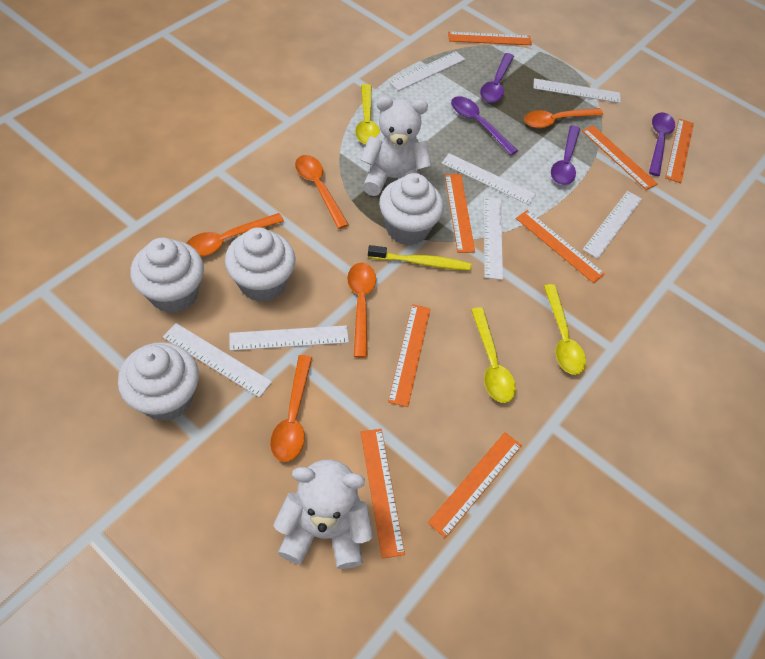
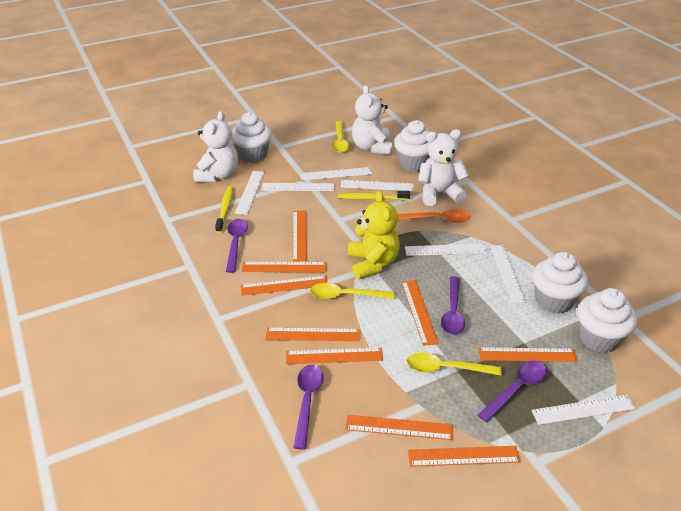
orange ruler: [361,429,405,559] [388,304,430,407] [428,432,522,538] [445,174,475,253] [448,32,532,45] [516,210,605,283] [582,125,658,190] [665,119,694,183] = 8 -> [241,276,328,296] [242,262,326,272] [266,328,360,341] [286,347,383,364] [293,211,307,262] [346,415,453,440] [402,280,439,346] [408,446,520,467] [479,347,578,362] = 9
orange spoon: [186,213,284,257] [270,355,312,462] [295,155,349,229] [347,263,376,358] [524,108,603,128] = 5 -> [398,209,470,222] = 1
white teddy bear: [273,459,373,569] [360,96,432,196] = 2 -> [193,111,238,182] [352,85,393,155] [418,129,469,206] = 3
yellow teddy bear: none = 0 -> [348,191,400,279] = 1
yellow toothbrush: [368,245,471,270] = 1 -> [215,186,233,233] [338,191,410,200] = 2

